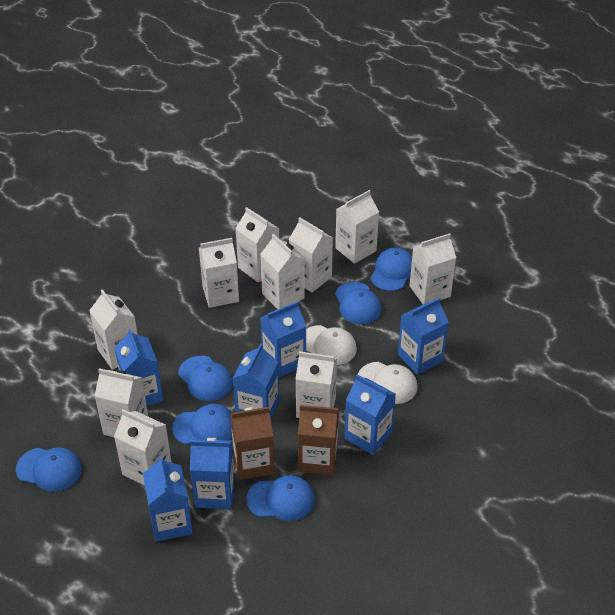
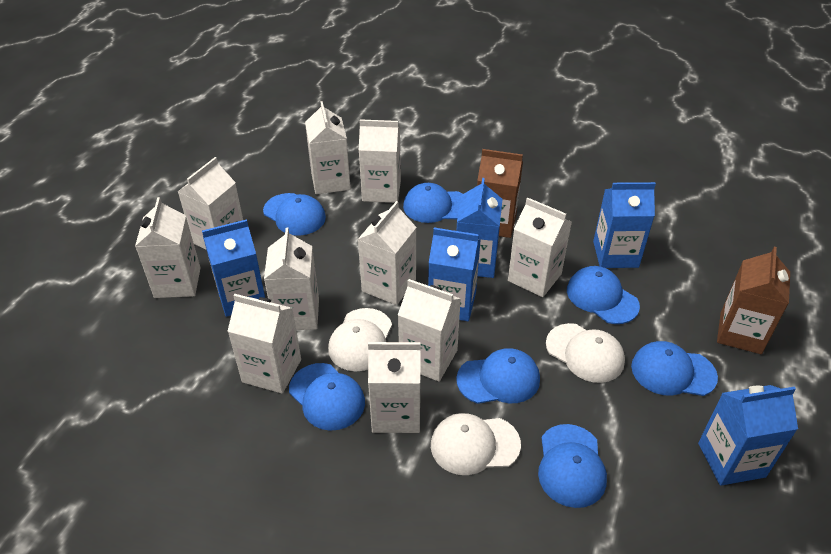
blue cap: [16,447,82,492] [172,404,232,444] [178,356,233,401] [246,475,315,521] [335,282,382,324] [370,248,412,291] = 6 -> [263,193,326,236] [289,363,365,431] [403,183,463,223] [456,348,540,404] [538,424,607,508] [567,266,640,324] [631,341,718,396] = 7
blue carton: [114,329,163,406] [143,456,193,542] [190,438,235,509] [233,343,279,418] [260,301,307,377] [344,374,396,455] [398,298,449,375] = 7 -> [202,219,265,317] [428,228,481,321] [456,178,503,278] [593,182,656,268] [698,385,798,486] = 5
white cap: [306,325,357,365] [358,362,417,404] = 2 -> [328,308,392,371] [431,413,521,475] [546,323,625,383] = 3

